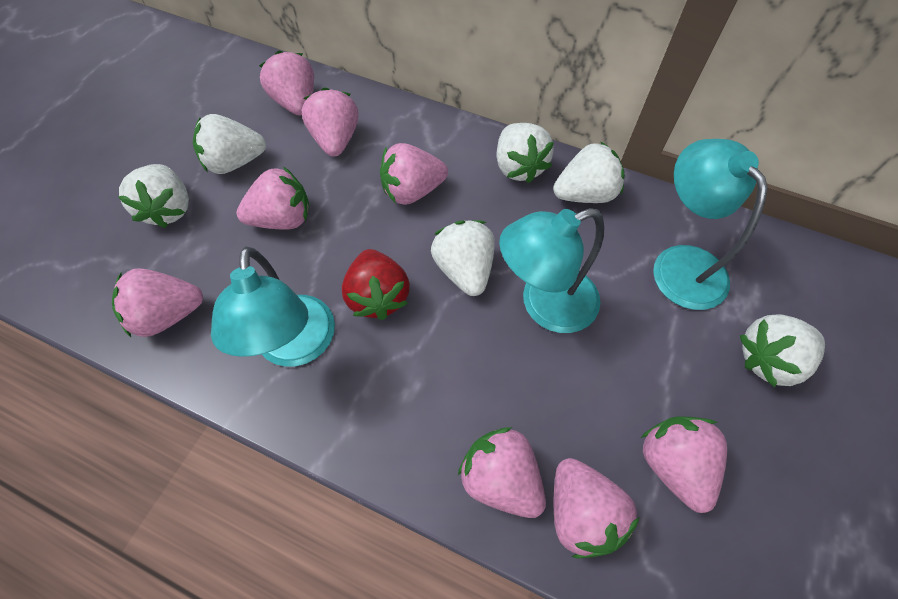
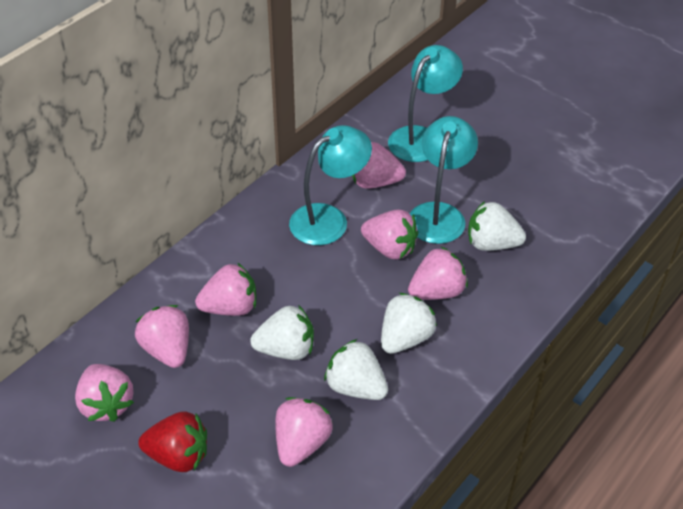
pink strawberry: [112,268,203,337] [236,166,310,230] [259,50,314,116] [302,87,359,157] [380,143,448,205] [458,427,546,518] [554,458,640,558] [641,416,727,513] = 8 -> [75,364,134,422] [135,305,189,368] [195,262,256,316] [275,397,333,467] [352,142,406,189] [361,209,418,260] [408,247,468,300] = 7
white strawberry: [118,164,189,228] [193,114,266,174] [431,220,495,296] [496,123,554,183] [553,141,625,203] [740,314,825,387] = 6 -> [250,305,314,360] [324,339,388,400] [381,293,437,354] [468,201,526,251] = 4

